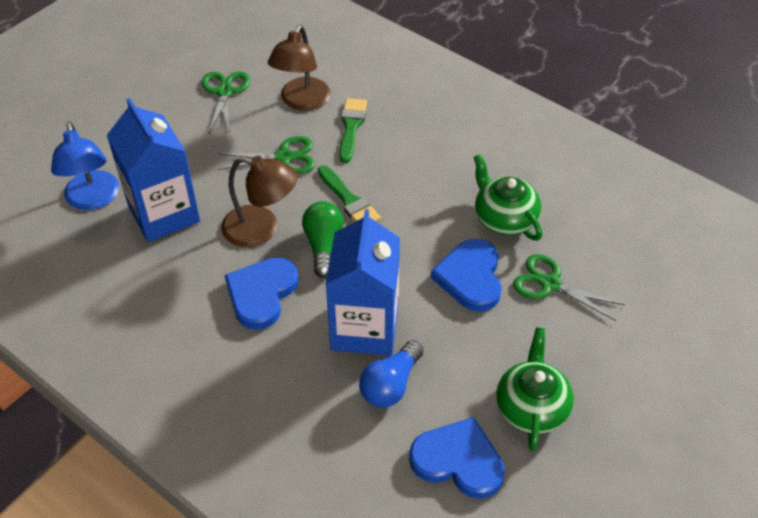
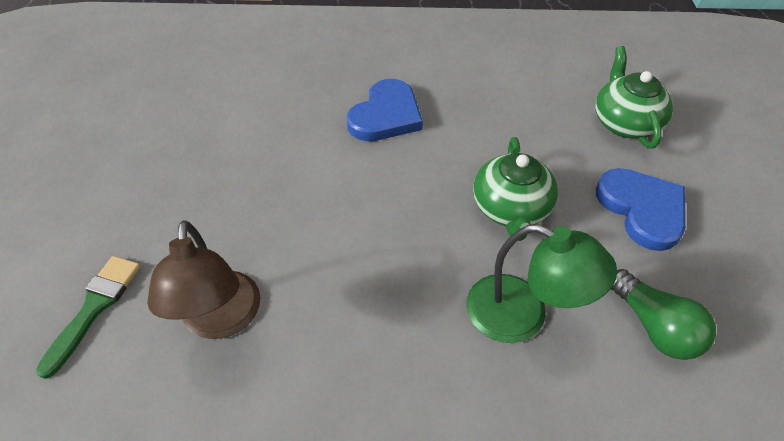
blue carton: [107,98,200,242] [326,209,400,356] = 2 -> none = 0
blue heart: [225,257,299,330] [409,417,505,499] [431,239,502,312] = 3 -> [347,79,423,141] [596,168,685,251] = 2
blue lamp: [51,122,119,210] = 1 -> none = 0
blue light bulb: [359,340,423,408] = 1 -> none = 0
brown lamp: [221,156,298,247] [268,25,331,111] = 2 -> [147,220,260,339] = 1
green brush: [318,165,381,222] [339,98,367,163] = 2 -> [36,256,141,379] = 1
green lamp: none = 0 -> [467,224,617,343] = 1
green scissors: [202,71,250,135] [218,136,315,174] [513,254,625,321] = 3 -> none = 0

